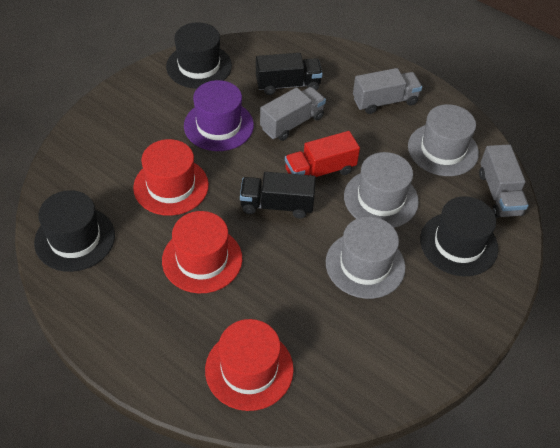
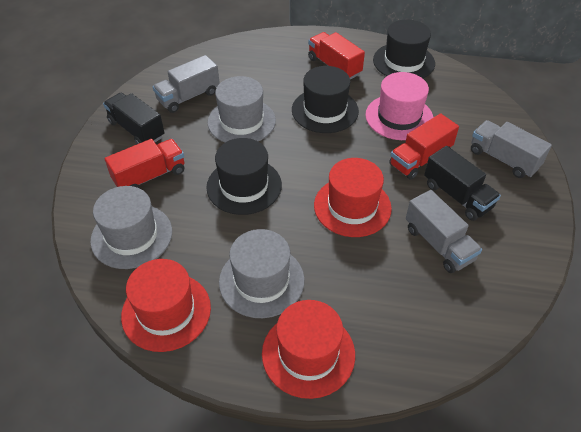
pink hat: none = 0 -> [365,72,434,140] = 1
purple hat: [184,80,254,151] = 1 -> none = 0
red truck: [285,131,360,177] = 1 -> [105,139,184,188] [308,32,365,80] [389,113,459,180] = 3

